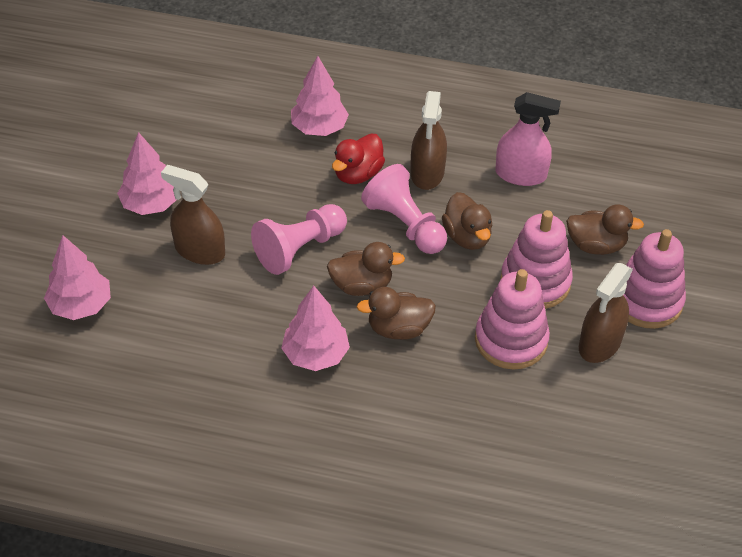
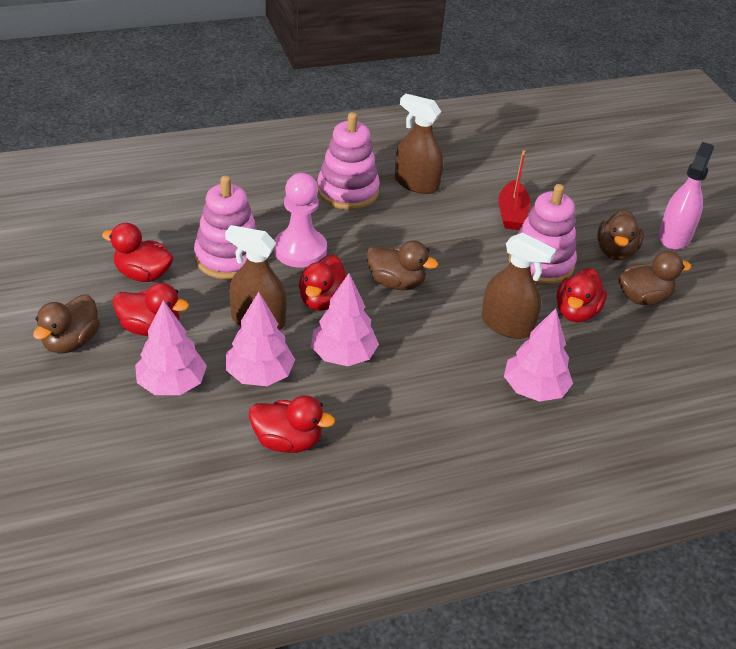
pink pawn: [251,204,347,275] [361,164,447,254] = 2 -> [274,173,327,268] = 1
red boat: none = 0 -> [498,150,531,230] = 1
red duck: [332,134,385,184] = 1 -> [102,223,174,282] [113,283,189,336] [249,395,335,453] [299,254,346,311] [556,268,607,322] = 5

